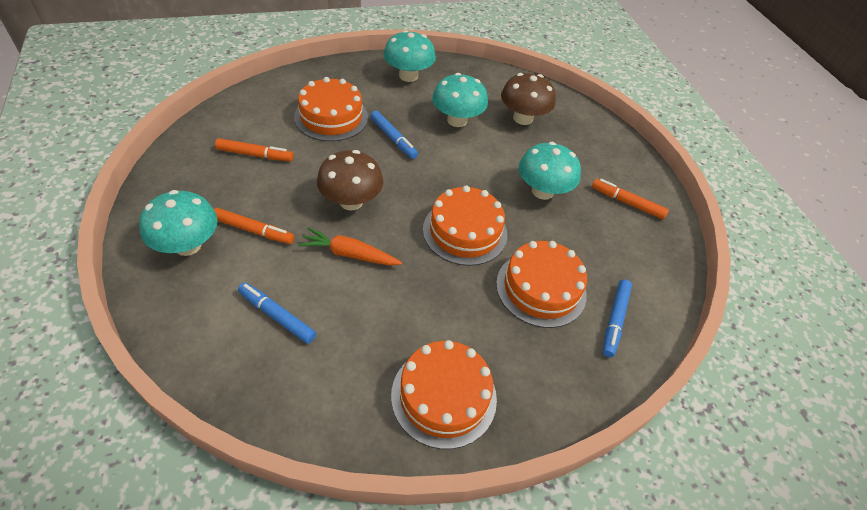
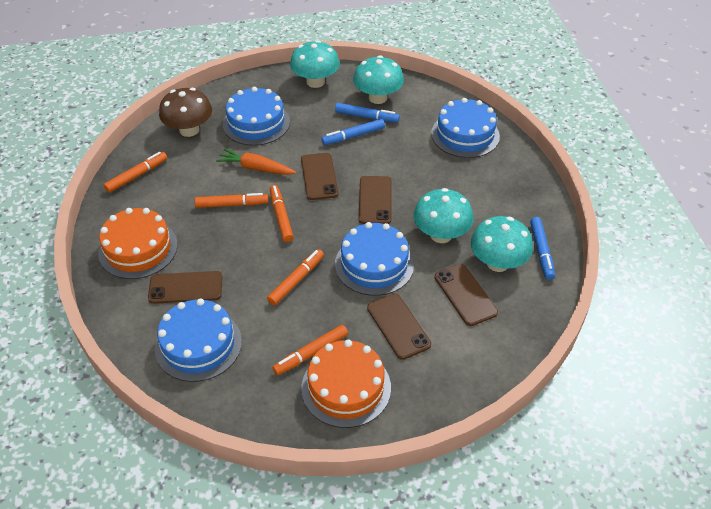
blue cake: none = 0 -> [155,298,242,382] [223,87,290,146] [335,222,414,296] [431,98,500,158] = 4
brown mushroom: [317,150,383,210] [501,73,556,125] = 2 -> [159,88,212,137] = 1
brown phone: none = 0 -> [148,271,222,304] [301,153,338,200] [358,176,392,224] [367,293,431,360] [435,264,498,326] = 5
orange cake: [294,77,368,141] [391,340,497,449] [423,186,507,266] [496,241,587,328] = 4 -> [98,208,178,279] [301,339,391,428] = 2
orange marker: [214,208,294,244] [215,138,293,161] [592,179,669,220] = 3 -> [104,152,167,193] [195,193,268,208] [267,249,324,306] [270,185,294,242] [272,325,348,375] = 5

